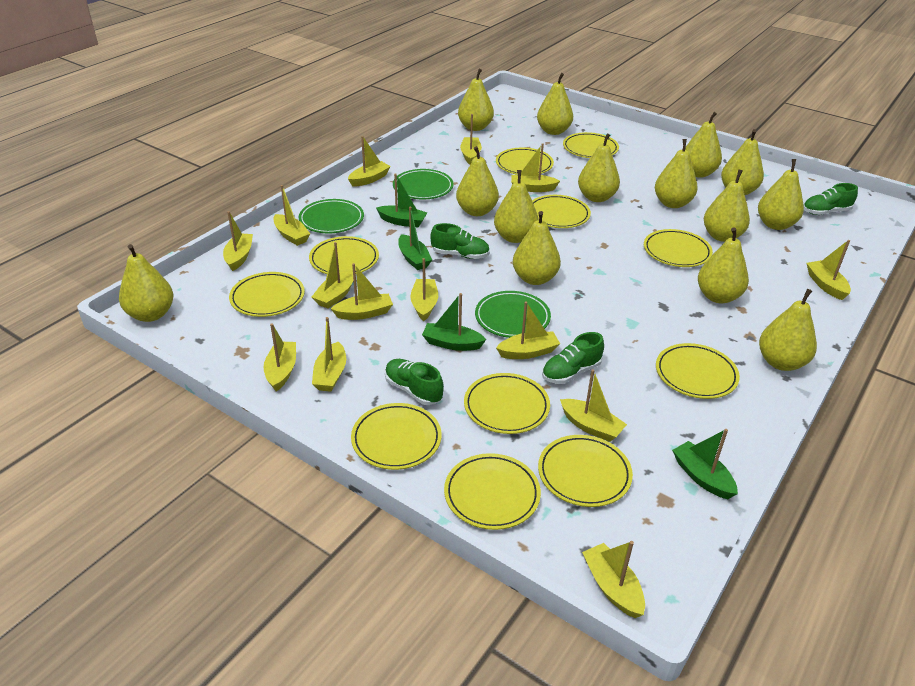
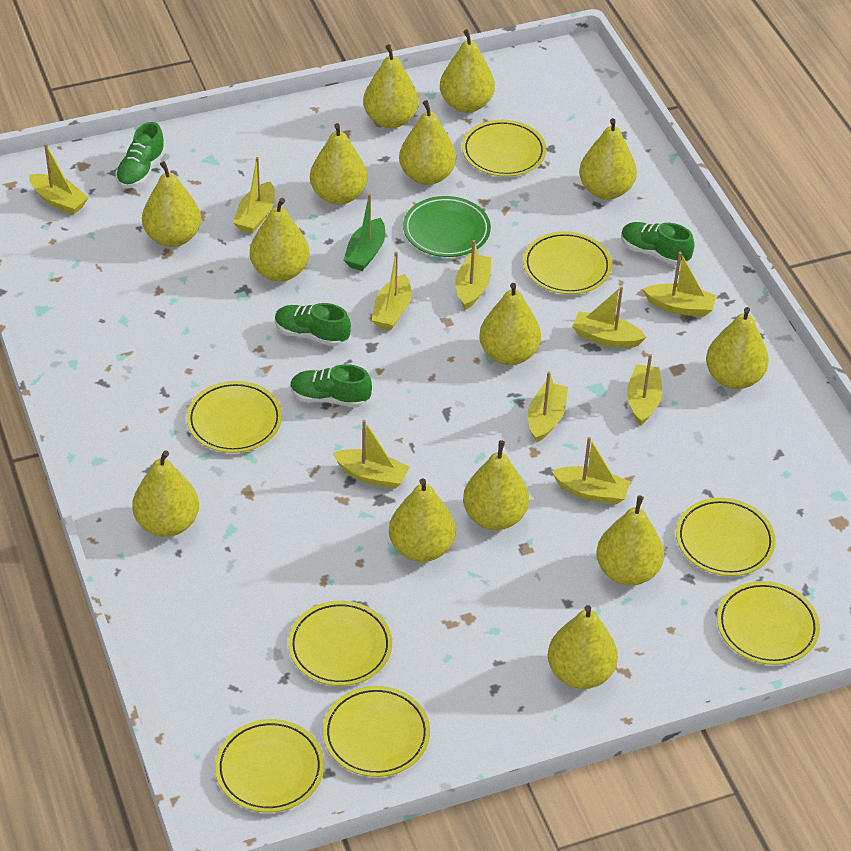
green boat: [376,173,428,228] [398,207,432,270] [422,293,486,351] [672,429,738,499] = 4 -> [344,194,385,271] = 1
green plate: [299,199,364,233] [393,169,453,199] [475,291,551,338] = 3 -> [403,196,491,257] = 1
yellow boat: [223,211,253,271] [264,323,296,391] [273,185,310,246] [312,242,353,308] [312,317,346,392] [331,263,393,320] [348,136,391,187] [410,258,438,321] [460,114,482,164] [496,301,560,359] [511,143,560,192] [560,369,627,442] [582,541,645,618] [806,240,851,300] = 14 -> [29,143,89,215] [233,157,275,234] [333,420,409,489] [372,252,411,330] [455,240,491,310] [528,371,568,443] [552,437,630,504] [572,286,646,348] [627,354,662,426] [643,252,716,317] = 10
yellow plate: [229,272,305,317] [309,236,379,274] [351,403,442,470] [444,453,541,530] [464,373,550,434] [496,148,554,175] [532,195,591,228] [538,435,633,507] [563,132,619,158] [644,229,713,267] [656,343,740,399] = 11 -> [186,381,282,453] [215,719,324,813] [288,600,392,686] [323,686,430,777] [462,120,546,177] [523,231,612,294] [676,498,776,576] [717,581,820,665] = 8

